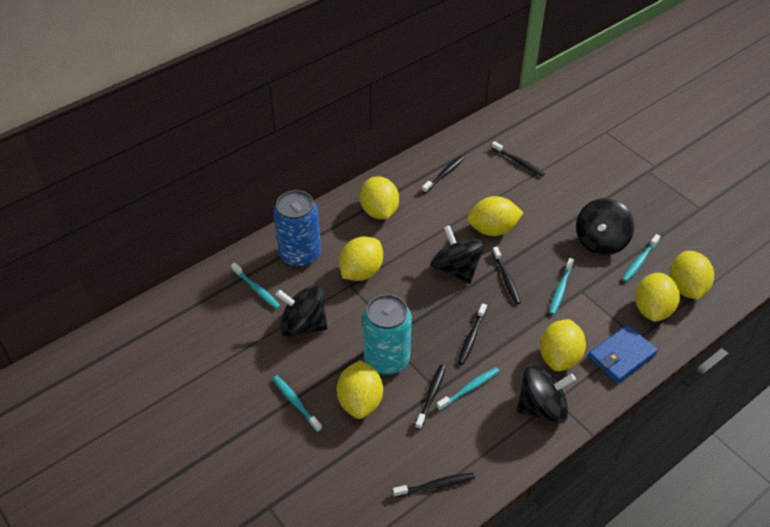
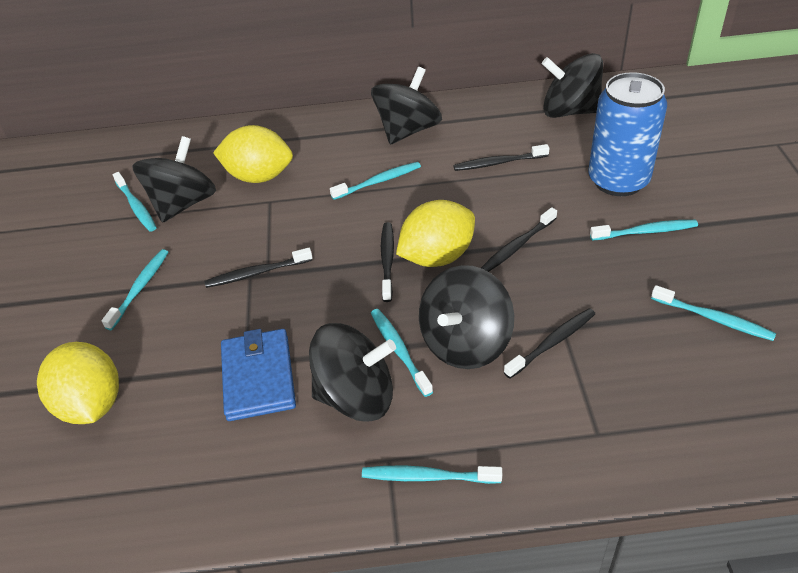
black spinning top: [275,285,327,337] [431,225,485,284] [517,365,576,424] [576,198,634,255] = 4 -> [132,136,216,223] [309,323,396,422] [371,67,442,144] [419,265,514,369] [542,53,603,118] = 5
black toothbrush: [393,473,475,497] [415,365,446,430] [422,156,464,193] [458,303,487,365] [492,141,545,177] [492,247,521,304] = 6 -> [204,248,313,288] [381,222,394,302] [453,144,549,171] [481,207,557,272] [504,308,595,379] = 5
turquoise can: [363,294,412,375] = 1 -> none = 0
turquoise toothbrush: [231,263,280,309] [273,375,322,432] [436,367,499,411] [549,258,574,315] [622,234,660,282] = 5 -> [102,249,168,330] [113,172,157,232] [330,162,421,200] [362,465,502,484] [371,309,433,397] [590,220,698,240] [651,285,776,341] = 7
yellow lemon: [337,360,383,419] [339,236,383,281] [360,176,399,219] [467,196,524,236] [540,319,586,371] [635,273,680,322] [670,251,714,299] = 7 -> [37,342,119,424] [213,125,293,183] [396,200,475,267] = 3

